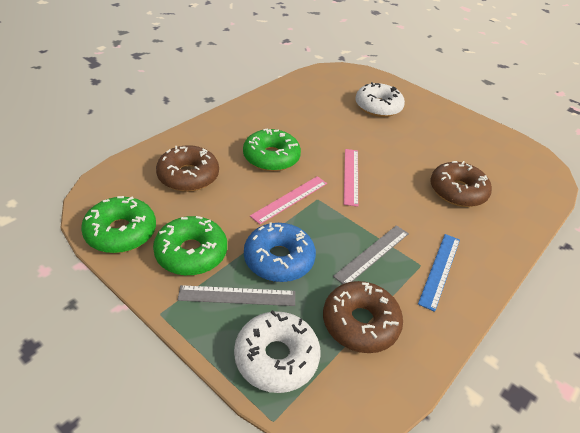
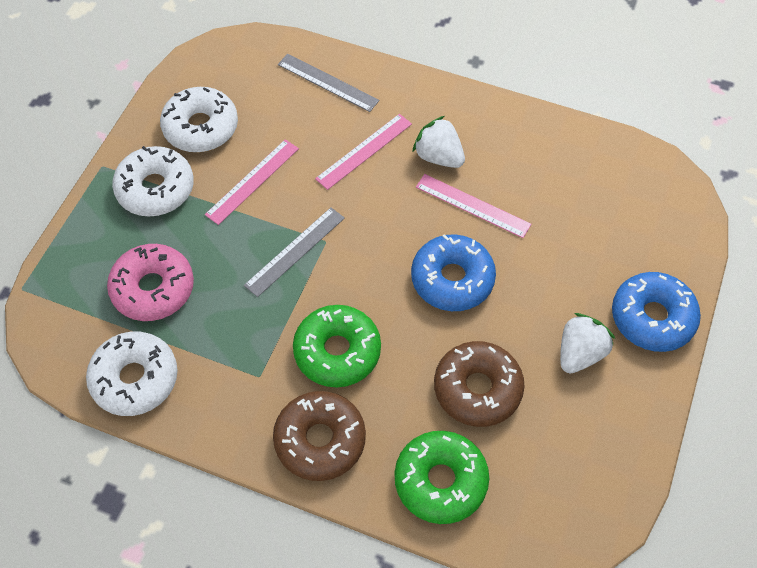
blue donut: [244,222,316,282] = 1 -> [411,234,496,311] [612,272,701,352] = 2
blue ruler: [418,234,460,312] = 1 -> none = 0
brown donut: [156,145,219,192] [323,281,403,353] [431,161,492,207] = 3 -> [273,391,366,481] [434,341,524,427] = 2
green donut: [81,196,156,253] [153,216,227,276] [243,128,301,171] = 3 -> [293,305,381,387] [395,431,489,524] = 2
pink donut: none = 0 -> [107,244,194,321] = 1
pink ruler: [250,176,327,224] [344,149,358,207] = 2 -> [205,139,299,225] [315,114,412,190] [416,174,531,238] = 3
white donut: [234,310,320,393] [355,82,405,117] = 2 -> [86,332,178,416] [112,146,194,217] [160,87,238,152] = 3
white strawberry: none = 0 -> [412,116,465,168] [560,313,615,373] = 2

